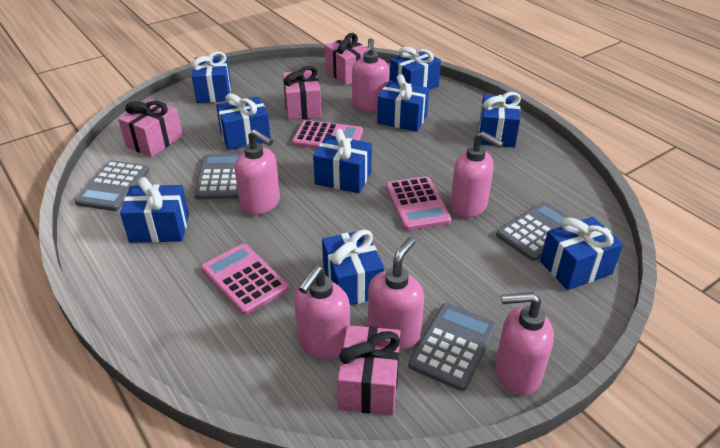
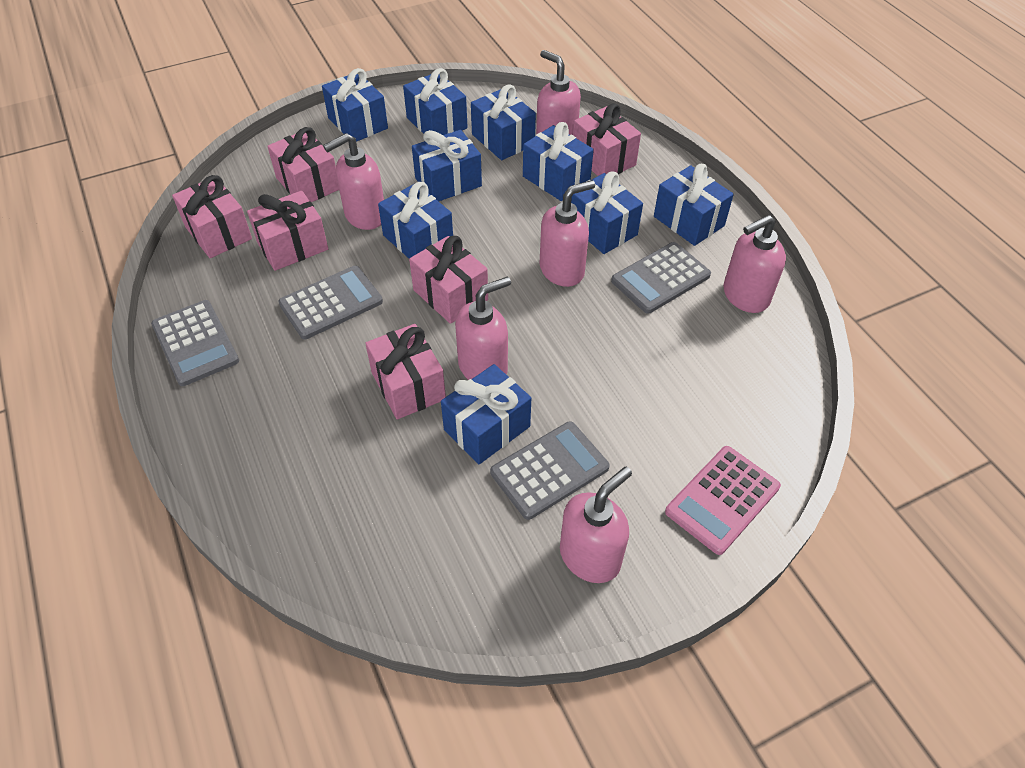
pink calculator: [201,244,289,315] [292,120,363,149] [386,176,451,231] = 3 -> [665,446,781,555] = 1
pink gift: [118,99,183,157] [283,66,322,120] [325,33,368,85] [337,325,400,415] = 4 -> [172,175,252,258] [247,191,328,271] [267,127,339,202] [365,324,446,419] [409,236,488,324] [573,103,641,176] = 6

